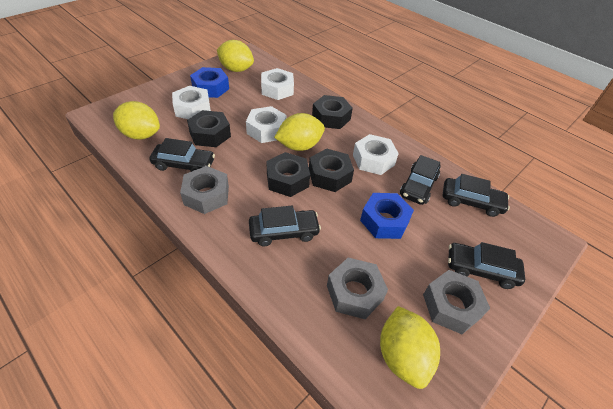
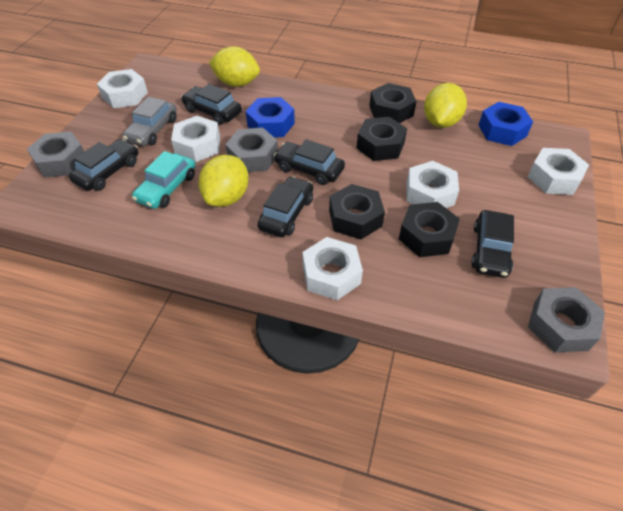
grey car: none = 0 -> [123,97,177,146] = 1
turquoise car: none = 0 -> [132,151,196,209] = 1
white nut: [172,86,211,119] [246,106,286,143] [261,68,294,100] [353,134,399,175] = 4 -> [97,69,148,108] [171,116,220,162] [302,237,363,300] [406,161,459,208] [528,148,589,195] = 5
yellow lemon: [113,101,160,140] [217,40,254,72] [274,113,325,151] [380,306,440,389] = 4 -> [198,155,249,207] [209,46,260,87] [424,83,467,128] = 3

